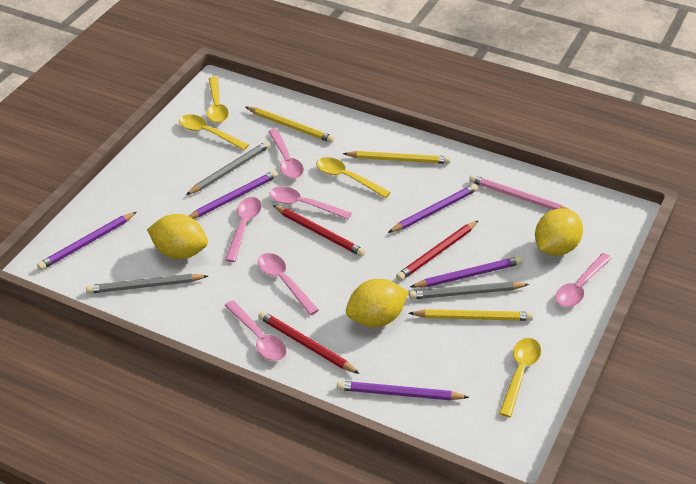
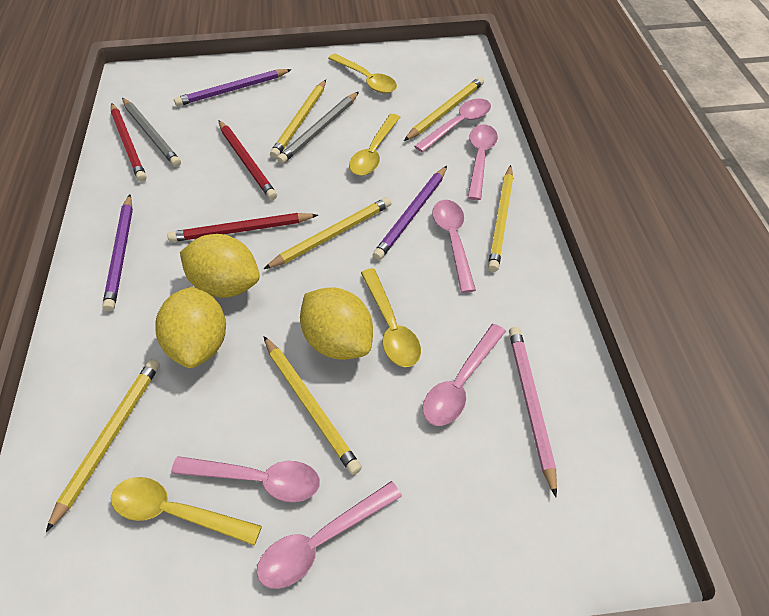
grey pencil: [86,274,208,294] [186,141,270,195] [409,282,529,299] = 3 -> [122,98,181,167] [277,92,359,164] = 2
purple pencil: [37,212,137,270] [189,170,278,219] [337,381,469,400] [388,184,478,233] [410,256,522,288] = 5 -> [102,194,133,311] [174,69,292,106] [373,166,447,260] = 3
yellow pencil: [245,107,334,143] [342,151,451,164] [409,309,533,321] = 3 -> [46,359,160,532] [264,197,391,269] [264,336,362,475] [270,80,326,159] [404,77,484,141] [488,165,513,272] = 6

